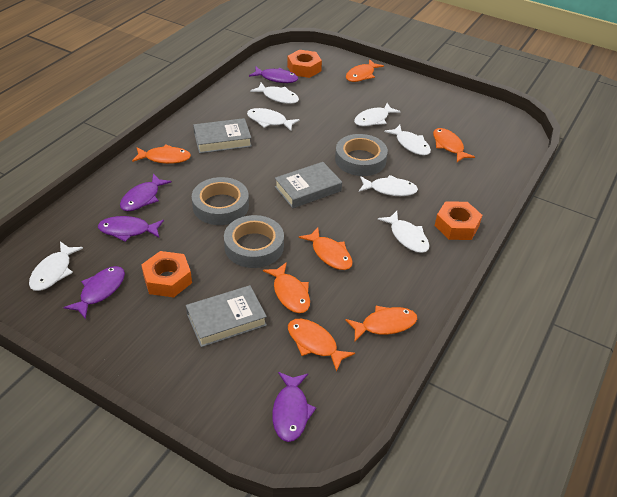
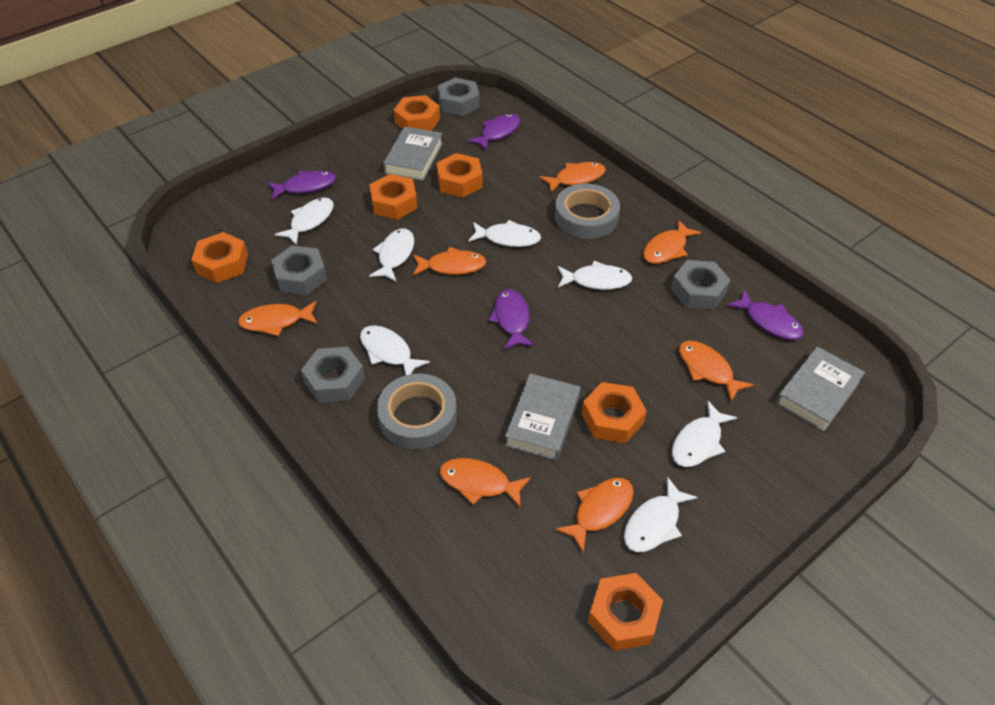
grey nut: none = 0 -> [271,246,327,295] [301,347,365,403] [438,78,480,116] [671,260,730,310] = 4
grey tape: [192,177,249,225] [224,215,284,268] [335,134,388,176] = 3 -> [377,374,457,450] [555,183,620,239] = 2
orange nut: [141,251,192,297] [287,50,322,78] [435,201,482,240] = 3 -> [191,232,248,283] [369,174,418,220] [394,95,440,131] [437,153,483,197] [582,382,647,443] [588,573,663,651] = 6
purple fish: [63,266,125,319] [98,216,164,242] [120,173,172,211] [249,66,298,83] [272,372,316,442] = 5 -> [267,171,336,200] [467,114,520,150] [488,289,534,349] [727,289,804,340] = 4

